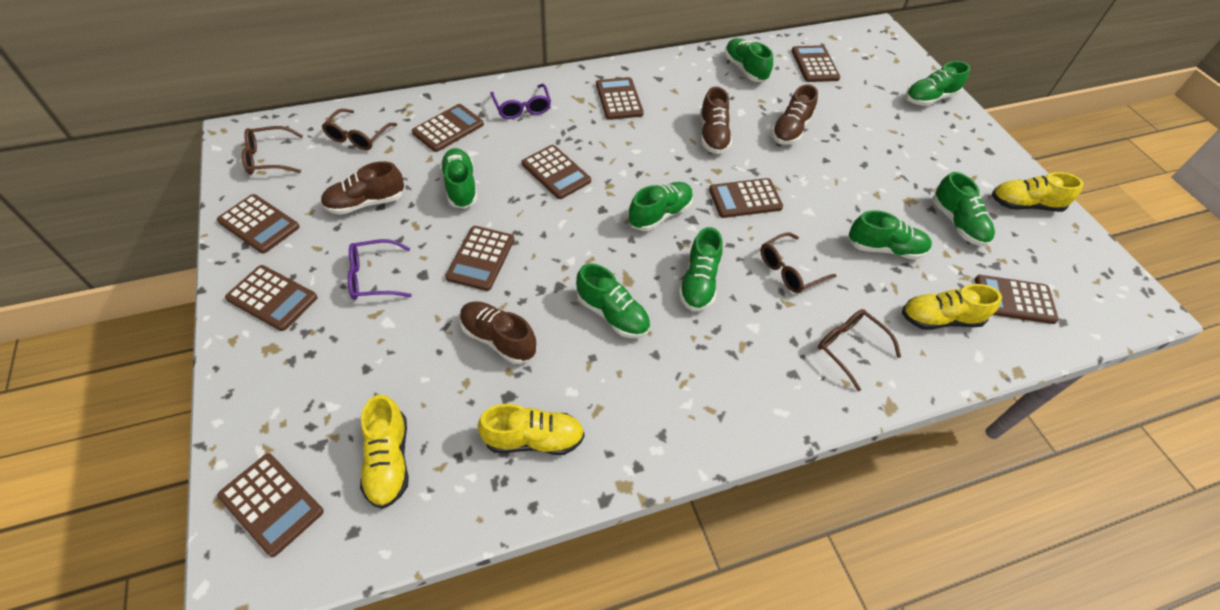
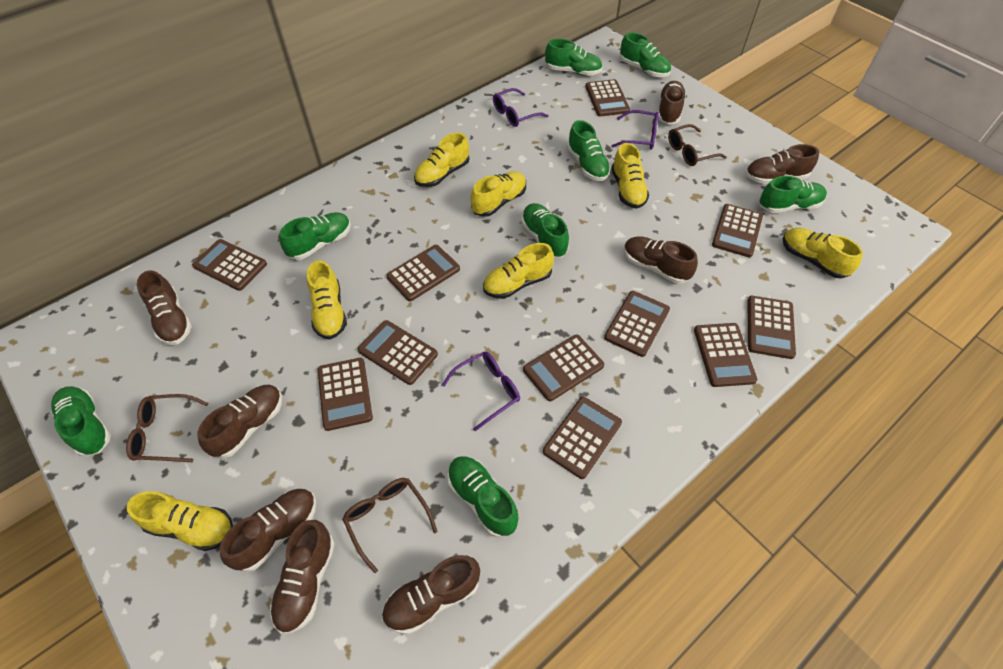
brown calculator: [217,194,300,254] [217,453,324,557] [225,265,318,331] [412,104,484,152] [445,226,514,291] [522,145,591,199] [596,77,644,120] [709,178,783,218] [792,45,840,82] [975,275,1059,324] = 10 -> [192,239,267,291] [318,358,373,431] [358,320,438,385] [386,245,460,301] [523,335,604,401] [543,397,622,479] [585,79,630,116] [604,291,670,357] [694,323,758,387] [712,204,763,257] [748,296,796,359] = 11
brown glasses: [242,126,303,174] [322,109,397,150] [760,232,837,293] [818,309,901,391] = 4 -> [126,394,209,462] [342,478,438,573] [668,124,727,166] = 3
brown shoe: [321,161,404,215] [460,301,536,364] [700,86,732,154] [771,84,818,145] = 4 -> [137,270,192,345] [197,385,282,458] [219,489,316,572] [270,520,335,634] [382,555,480,634] [624,236,698,284] [658,81,686,125] [745,144,819,184] = 8
purple glasses: [348,239,412,300] [491,84,551,119] = 2 -> [442,352,520,431] [493,88,549,127] [612,110,659,149] = 3
yellow shoe: [360,394,409,509] [478,404,585,455] [902,284,1002,330] [991,172,1084,212] = 4 -> [127,491,233,551] [307,261,347,339] [414,133,469,187] [471,171,526,217] [483,243,554,299] [611,143,649,209] [783,228,863,279] = 7

